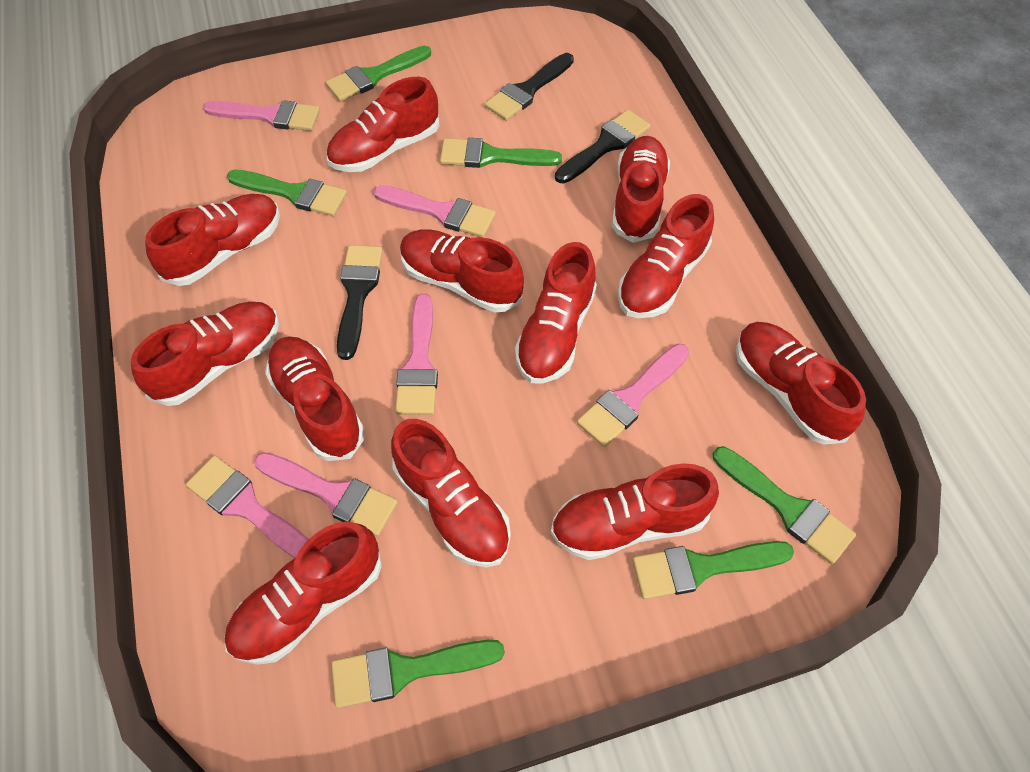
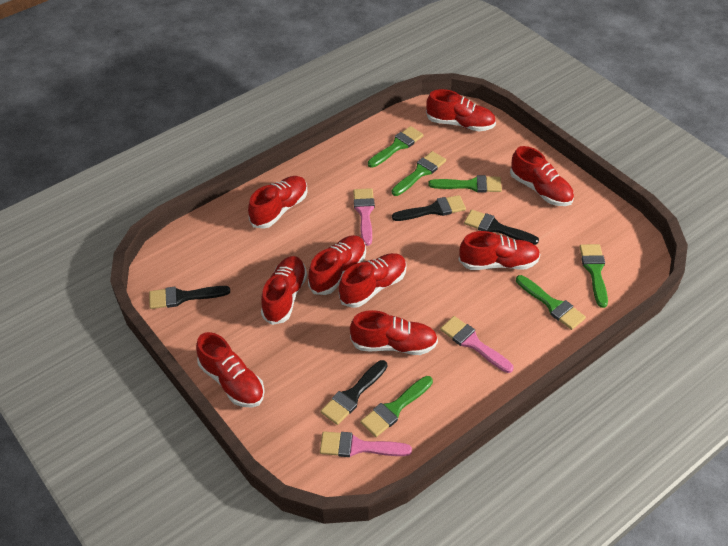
black brush: [337,245,383,360] [485,53,574,121] [555,110,650,183] = 3 -> [149,286,230,309] [320,360,387,425] [392,195,466,221] [464,210,539,245] = 4
pink brush: [186,455,309,558] [203,100,320,131] [254,452,398,536] [374,185,496,238] [395,294,438,415] [577,344,689,447] = 6 -> [320,431,412,457] [353,188,375,246] [440,316,513,373] = 3
red shoe: [131,302,279,406] [145,194,280,286] [224,522,382,665] [265,336,365,461] [326,77,439,172] [391,419,511,567] [400,229,524,312] [515,242,597,383] [551,463,719,560] [612,136,670,243] [618,194,714,318] [736,322,866,444] = 12 -> [196,332,265,407] [248,176,307,229] [261,256,307,325] [308,235,366,295] [339,253,407,308] [350,310,438,355] [426,89,496,131] [458,231,540,270] [510,146,574,206] = 9

